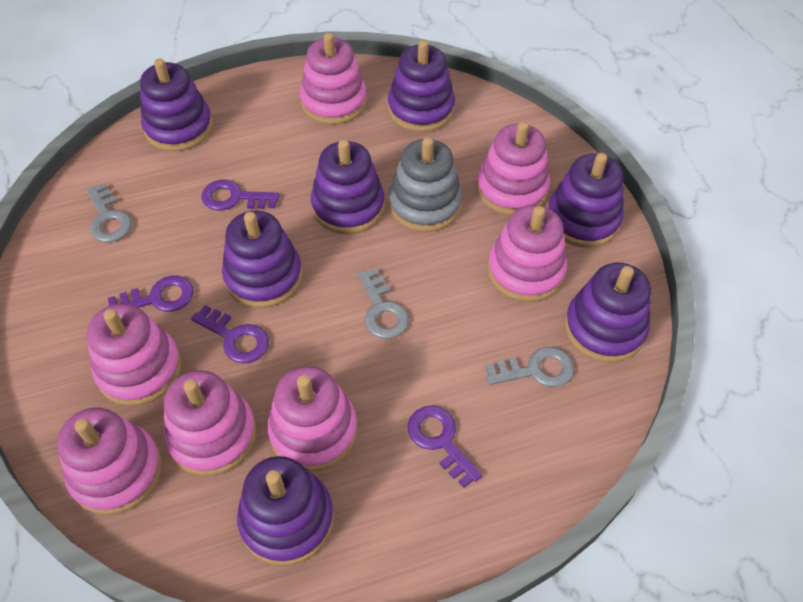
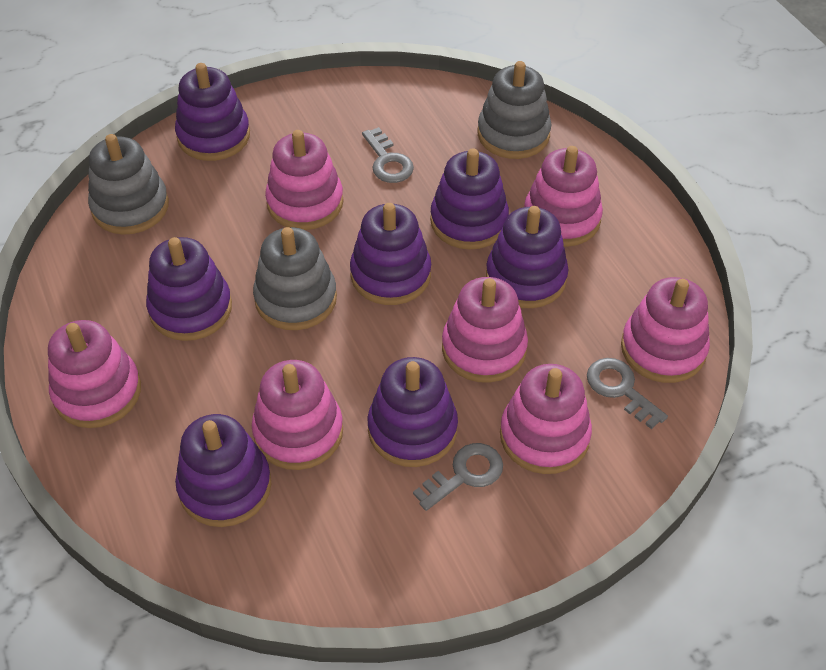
grey stacking toy: [389,137,462,232] = 1 -> [88,134,169,235] [253,227,337,330] [478,61,551,159] = 3
purple key: [108,276,194,312] [191,305,269,364] [202,180,280,211] [408,405,482,488] = 4 -> none = 0

